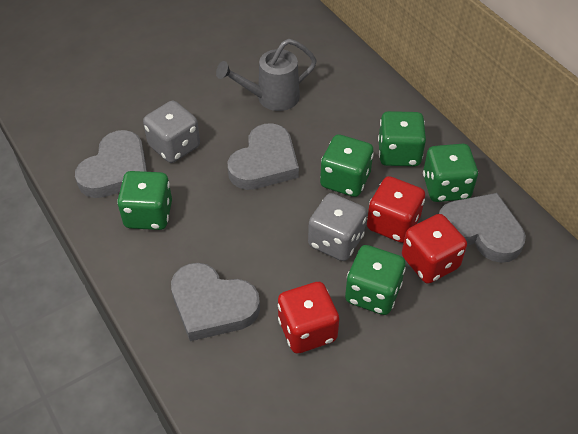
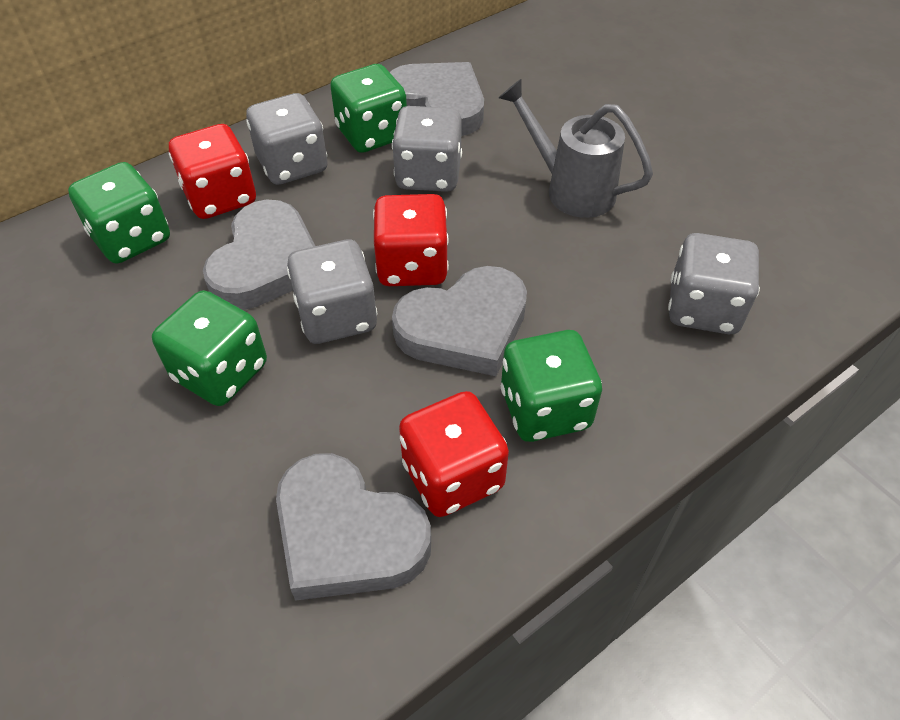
green dice: [117,171,172,230] [320,134,374,197] [345,245,406,315] [378,111,426,166] [423,144,478,202] = 5 -> [68,162,170,263] [152,290,267,406] [330,64,407,153] [501,330,602,442] = 4
grey dice: [143,100,200,163] [308,193,367,261] = 2 -> [246,93,328,185] [287,240,378,344] [392,106,462,192] [668,233,760,334] = 4

